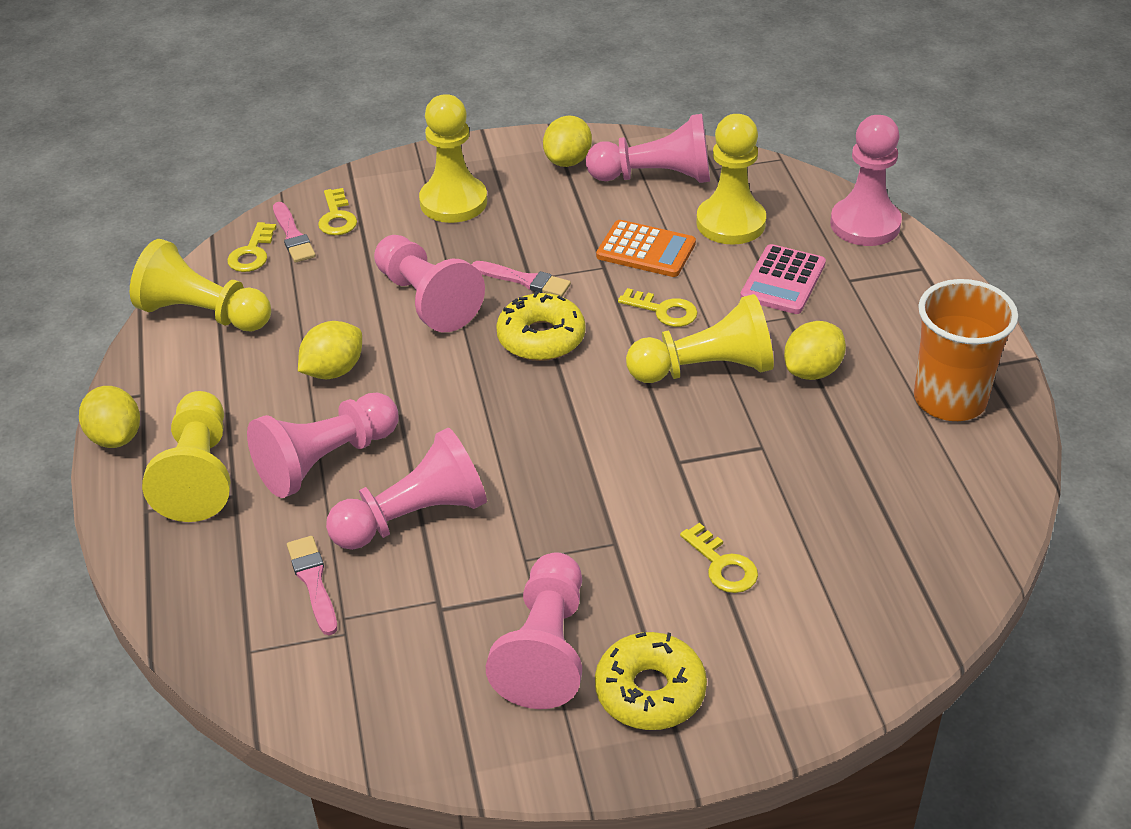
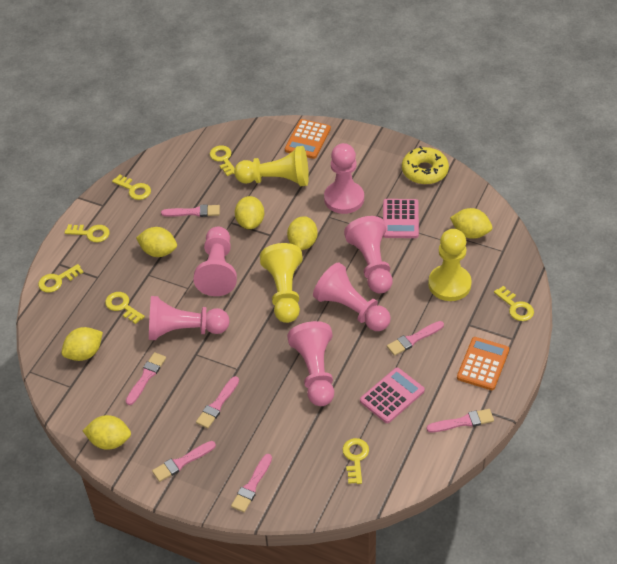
orange calculator: [596,220,696,277] = 1 -> [285,119,331,159] [457,337,509,390] = 2
orange cup: [914,279,1018,421] = 1 -> none = 0
pink brush: [273,202,316,263] [287,536,337,635] [472,261,571,297] = 3 -> [126,352,166,405] [152,441,216,482] [161,204,220,217] [196,376,239,429] [231,454,272,512] [387,321,444,356] [426,409,494,432] = 7
pink calculator: [740,244,826,314] = 1 -> [360,368,425,423] [383,199,419,238] = 2
yellow donut: [496,291,586,361] [595,632,707,730] = 2 -> [402,146,449,184] = 1
yellow key: [227,222,276,272] [318,188,357,235] [618,288,698,327] [680,523,758,593] = 4 -> [38,264,84,293] [65,224,110,242] [105,292,145,324] [112,174,151,200] [210,145,235,176] [343,438,369,484] [494,286,534,321] = 7
yellow lemon: [79,386,140,448] [298,321,362,379] [543,115,592,167] [784,321,846,380] = 4 -> [61,327,103,361] [82,415,131,450] [136,227,177,257] [235,196,264,229] [287,216,318,250] [450,208,492,239] = 6
yellow pawn: [130,239,271,331] [142,391,231,522] [419,94,487,223] [626,294,774,383] [696,114,766,245] = 5 -> [234,146,309,186] [260,243,303,323] [428,229,472,301] = 3

